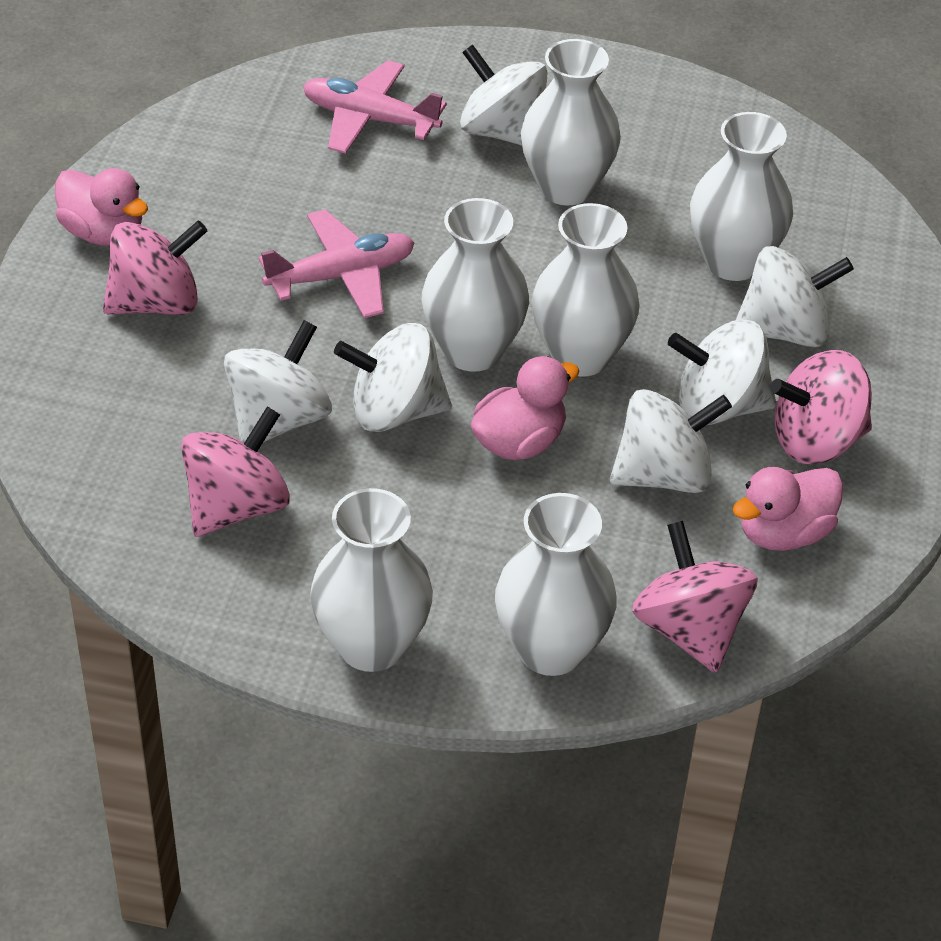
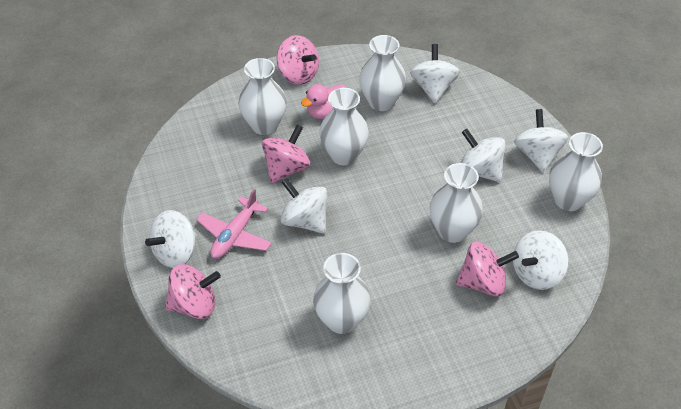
pink duck: [55,168,148,246] [471,356,580,460] [733,467,843,551] = 3 -> [301,84,346,119] = 1
pink plane: [259,209,415,318] [303,60,447,154] = 2 -> [196,189,272,259] = 1

